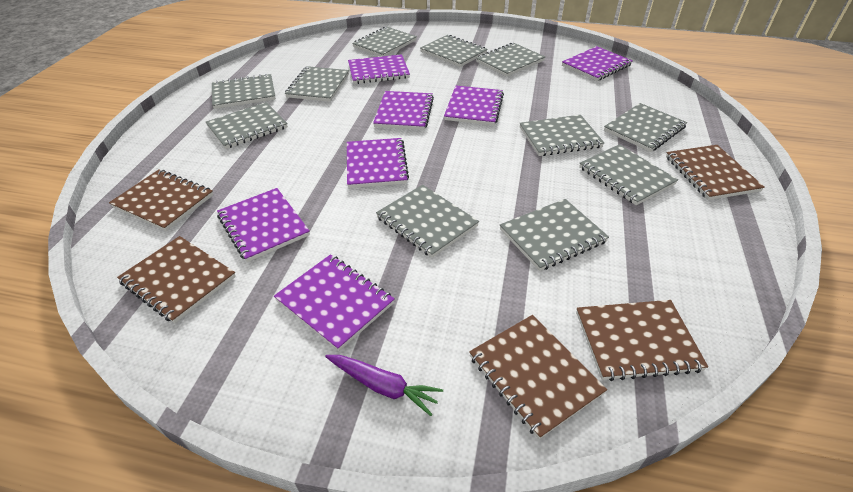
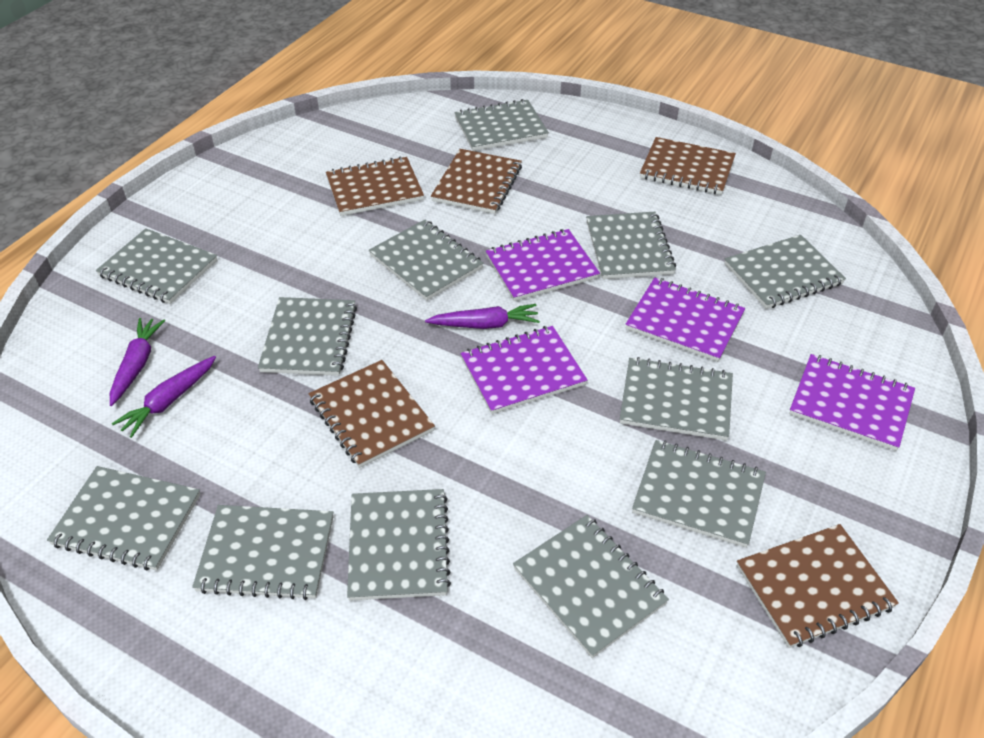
grey notebook: [206,102,288,149] [212,73,276,109] [285,66,349,102] [352,27,417,57] [376,185,479,258] [420,34,488,67] [476,42,545,77] [500,199,609,271] [520,115,604,156] [579,144,678,205] [604,103,687,152] = 11 -> [47,466,200,571] [96,228,217,304] [192,505,333,600] [258,297,357,376] [347,489,451,601] [369,220,483,301] [455,99,549,151] [513,515,669,658] [586,212,676,279] [620,357,733,441] [632,440,766,548] [724,235,846,309] = 12
purple carrot: [325,355,443,416] = 1 -> [110,318,165,406] [112,356,216,438] [425,304,540,329] = 3
purple notebook: [217,188,310,262] [274,254,394,351] [347,138,409,188] [348,54,410,84] [373,91,434,130] [444,85,504,125] [562,46,632,81] = 7 -> [461,326,587,414] [486,229,600,301] [625,278,745,362] [789,354,915,451] = 4

